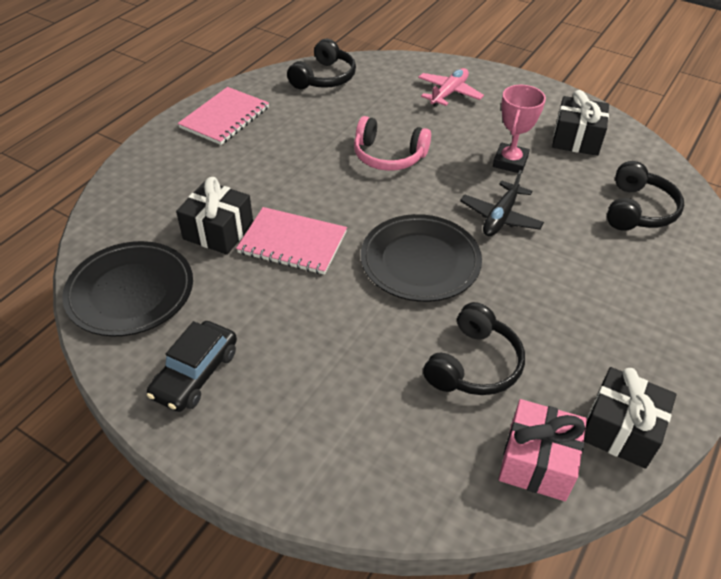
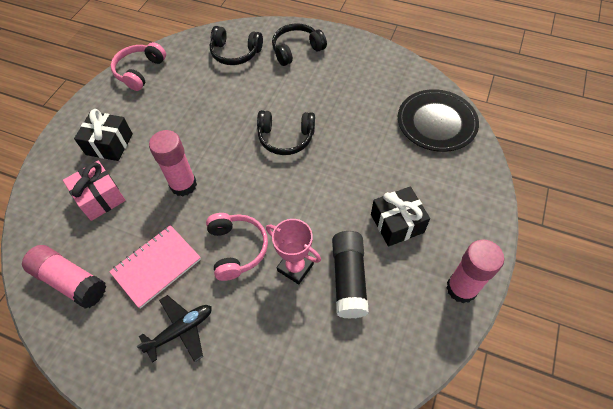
black car: [147,321,237,412] = 1 -> none = 0
black gift: [176,177,253,255] [552,90,609,156] [584,367,677,469] = 3 -> [74,109,133,161] [371,186,430,246] = 2
black glue stick: none = 0 -> [332,231,369,319] = 1
black plate: [62,241,193,336] [361,214,482,302] = 2 -> [398,89,479,152] = 1
pink glue stick: none = 0 -> [22,245,106,309] [149,130,197,197] [446,240,504,303] = 3
pink headphones: [354,116,431,171] = 1 -> [111,42,166,91] [206,213,268,281] = 2
pink notebook: [178,87,269,145] [236,207,347,275] = 2 -> [109,225,201,309] = 1
pink plane: [418,68,484,107] = 1 -> none = 0

